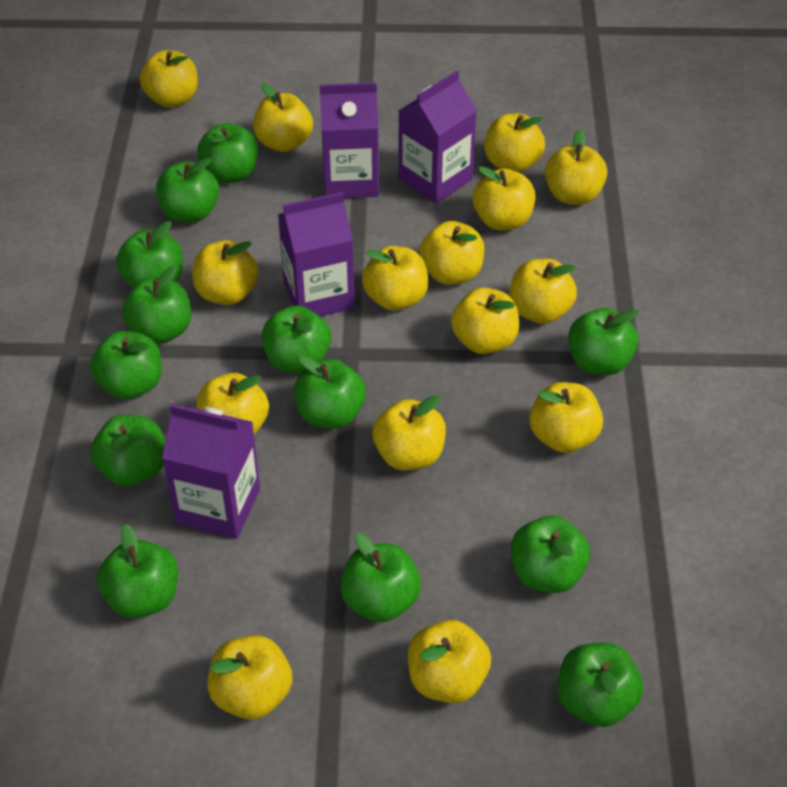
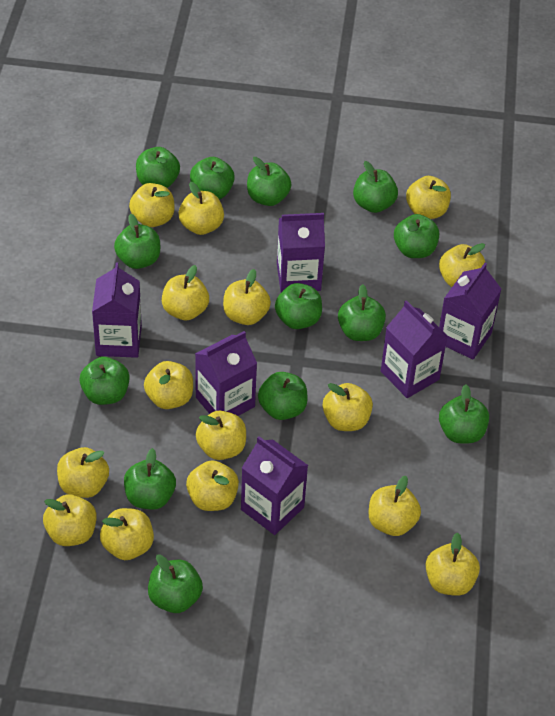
purple carton: [162,404,260,539] [278,192,355,317] [320,82,379,198] [398,71,477,204] = 4 -> [92,262,142,358] [195,331,257,416] [241,436,308,535] [277,213,325,292] [381,300,447,398] [439,263,501,359] = 6

